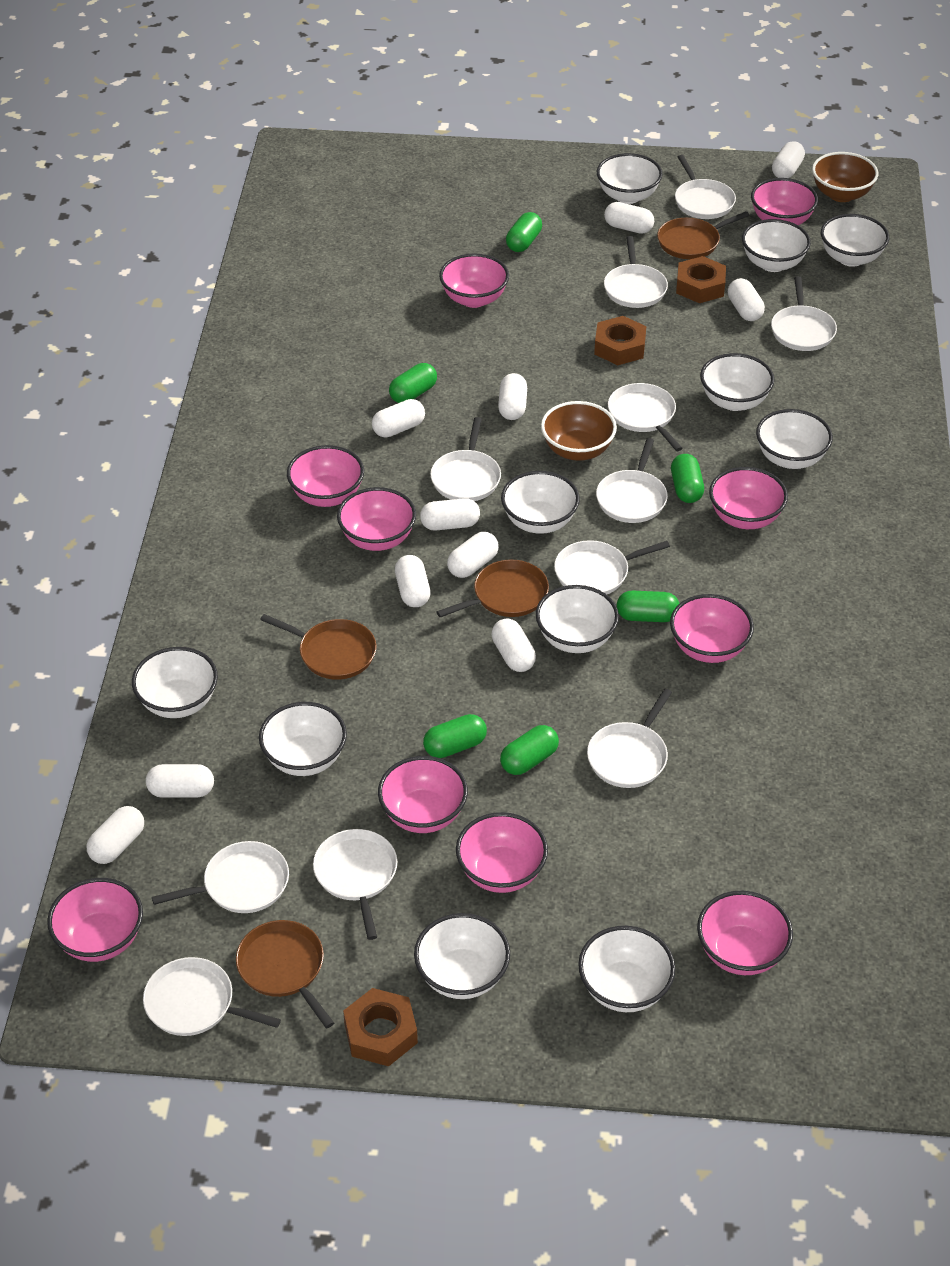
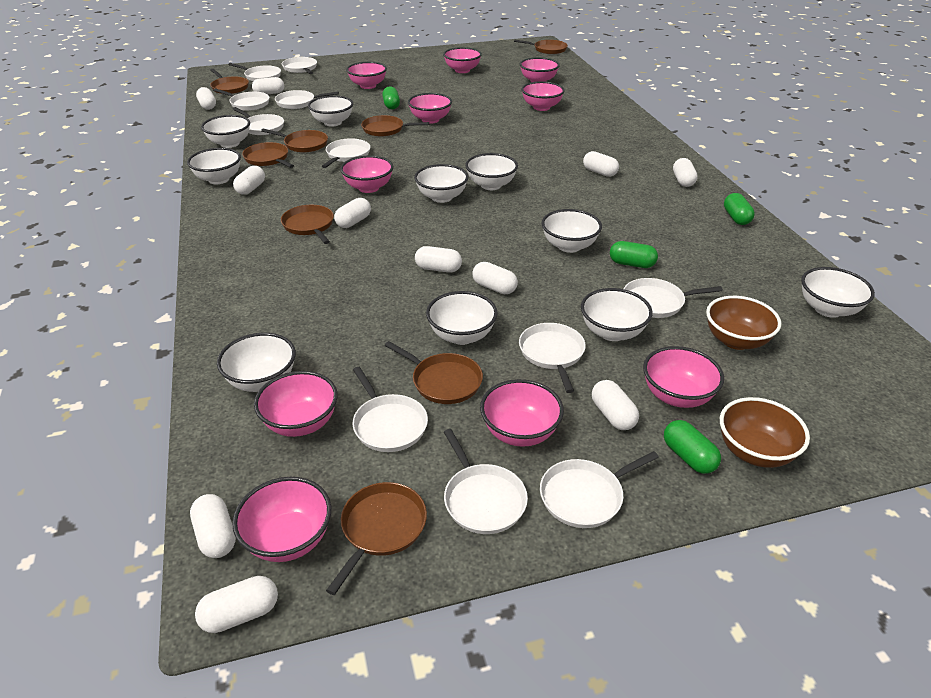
brown nut: [343,988,418,1066] [594,316,646,365] [676,256,726,303] = 3 -> none = 0
brown pan: [236,920,334,1028] [260,614,377,680] [437,560,549,617] [657,211,750,259] = 4 -> [210,69,249,94] [242,142,294,168] [261,129,328,153] [281,205,334,244] [326,482,427,595] [361,115,429,137] [385,341,483,404] [514,40,568,54] = 8
green capsule: [389,363,437,403] [423,714,487,758] [500,725,559,775] [506,212,542,252] [617,590,679,622] [671,454,704,503] = 6 -> [382,86,400,109] [610,241,658,268] [664,420,721,474] [724,193,755,225] = 4
white bowl: [132,647,218,718] [259,702,347,776] [414,913,510,999] [501,471,580,534] [536,585,619,653] [578,926,675,1012] [597,153,663,204] [700,353,774,411] [742,219,811,272] [756,409,833,469] [821,214,889,267] = 11 -> [187,148,241,184] [201,115,250,148] [217,333,296,392] [308,95,353,127] [414,164,469,203] [426,291,498,345] [465,153,518,190] [542,209,602,253] [581,288,653,341] [801,267,875,318] = 10

